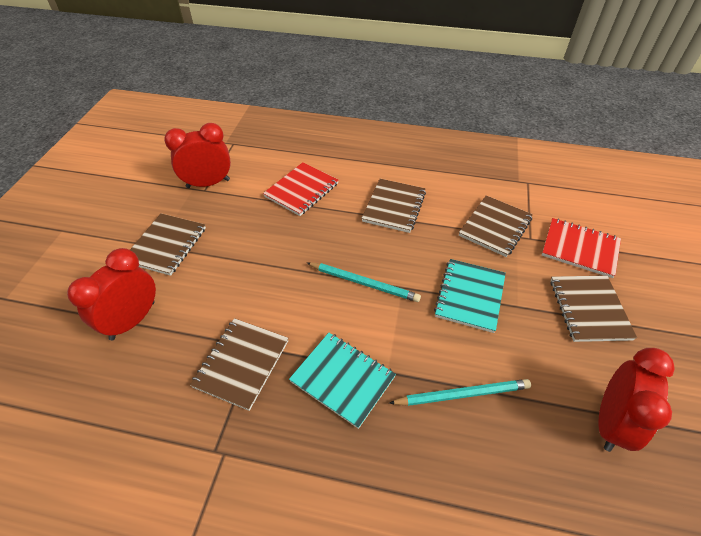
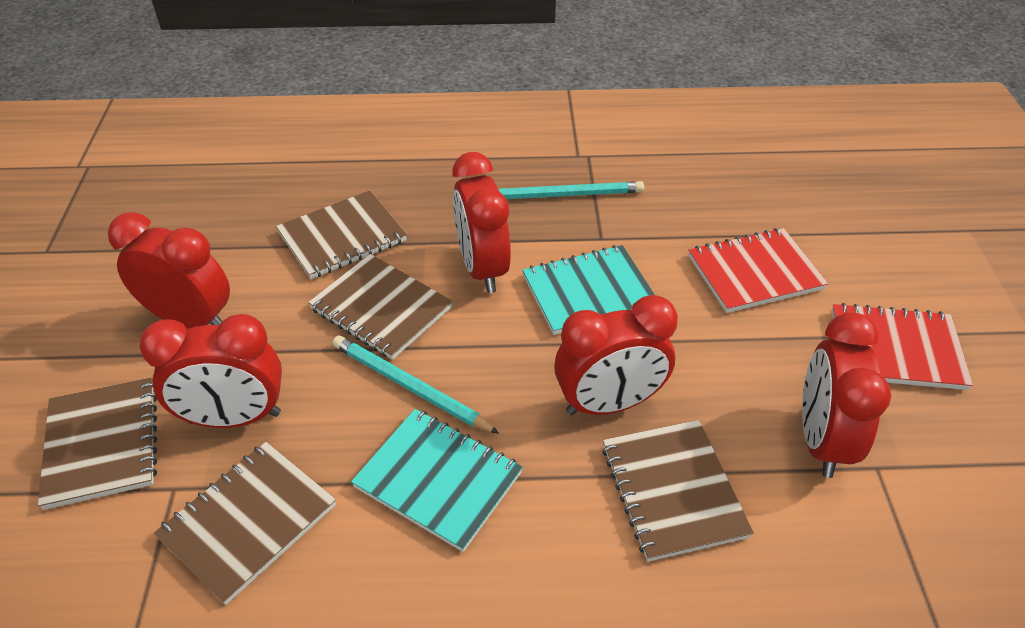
red clock: [67,248,156,340] [164,123,231,188] [599,348,675,452] = 3 -> [108,212,230,328] [140,314,282,428] [452,152,511,293] [554,295,678,415] [802,312,891,478] = 5

